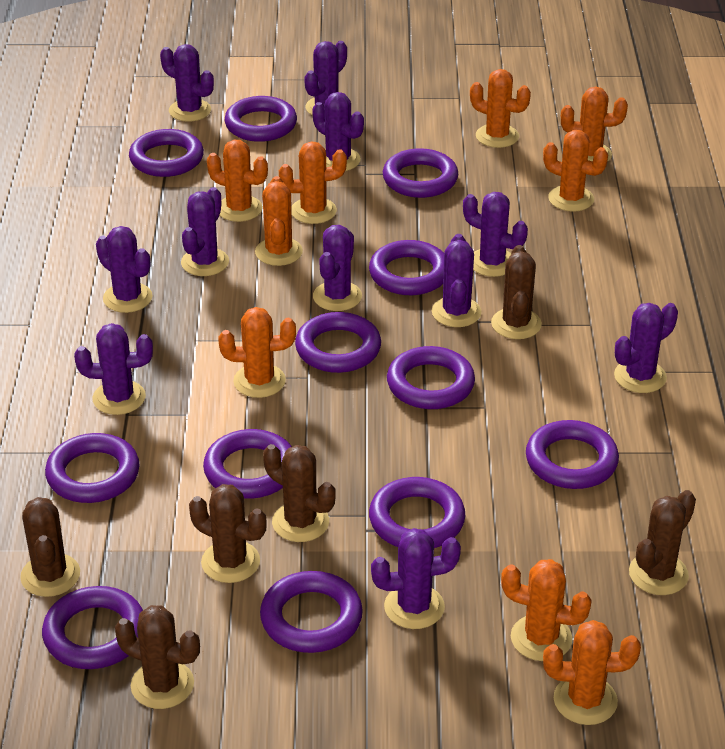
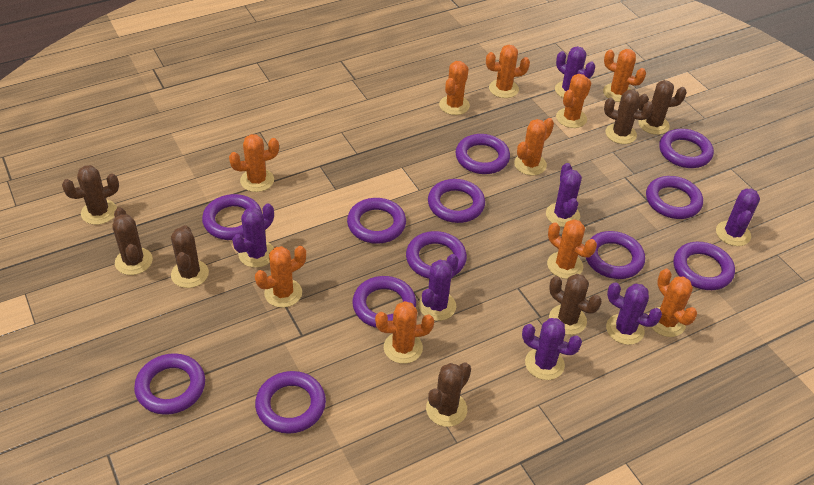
brown cactus: [20,497,80,597] [115,605,200,709] [189,484,267,583] [263,444,335,542] [491,245,542,339] [629,490,696,595] = 6 -> [62,165,119,225] [112,208,153,275] [171,225,209,288] [426,362,471,427] [549,274,602,335] [604,90,653,144] [638,80,687,135] = 7
orange cactus: [207,140,268,222] [219,307,296,398] [255,176,303,266] [279,141,347,224] [470,69,531,148] [501,559,592,661] [543,130,608,212] [543,620,641,725] [561,87,628,162] = 9 -> [229,134,279,192] [255,246,306,308] [375,301,434,364] [439,61,470,115] [486,45,530,98] [514,118,554,175] [547,219,597,279] [556,74,591,128] [603,49,646,102] [649,269,697,337] = 10
purple cactus: [74,323,153,415] [96,226,153,313] [160,44,214,122] [181,187,229,276] [304,41,347,115] [312,92,364,171] [313,225,362,311] [371,528,461,629] [432,234,482,327] [463,192,528,277] [614,303,678,393] = 11 -> [232,203,274,268] [419,254,459,321] [522,318,582,380] [546,163,582,227] [555,46,595,98] [606,282,662,345] [716,188,760,246] = 7

